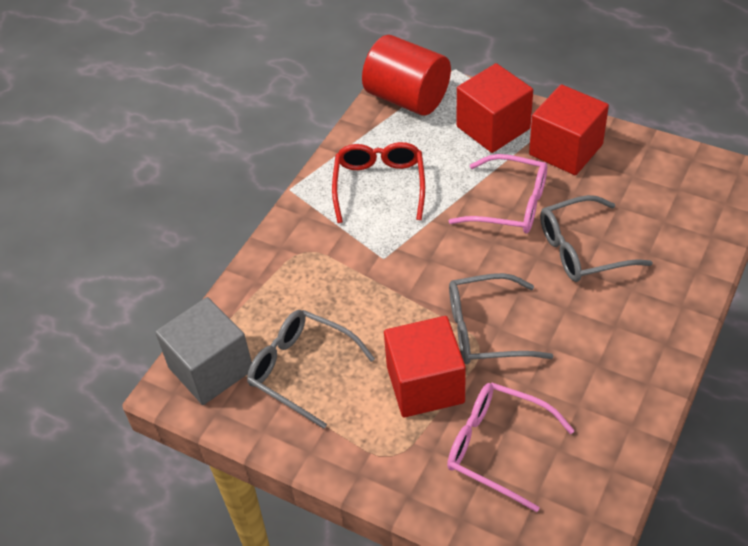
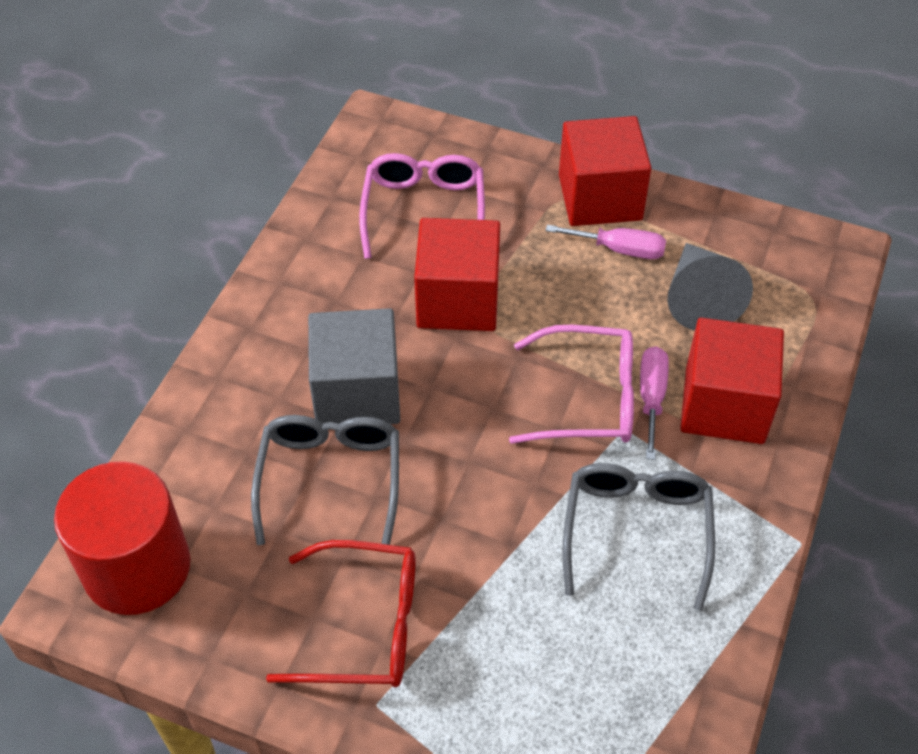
grey cone: none = 0 -> [667,243,753,330] = 1
grey glasses: [247,310,375,429] [449,273,553,364] [540,195,653,282] = 3 -> [251,415,399,545] [563,463,715,611] = 2
pink screwdriver: none = 0 -> [546,225,666,259] [640,346,669,460] = 2

